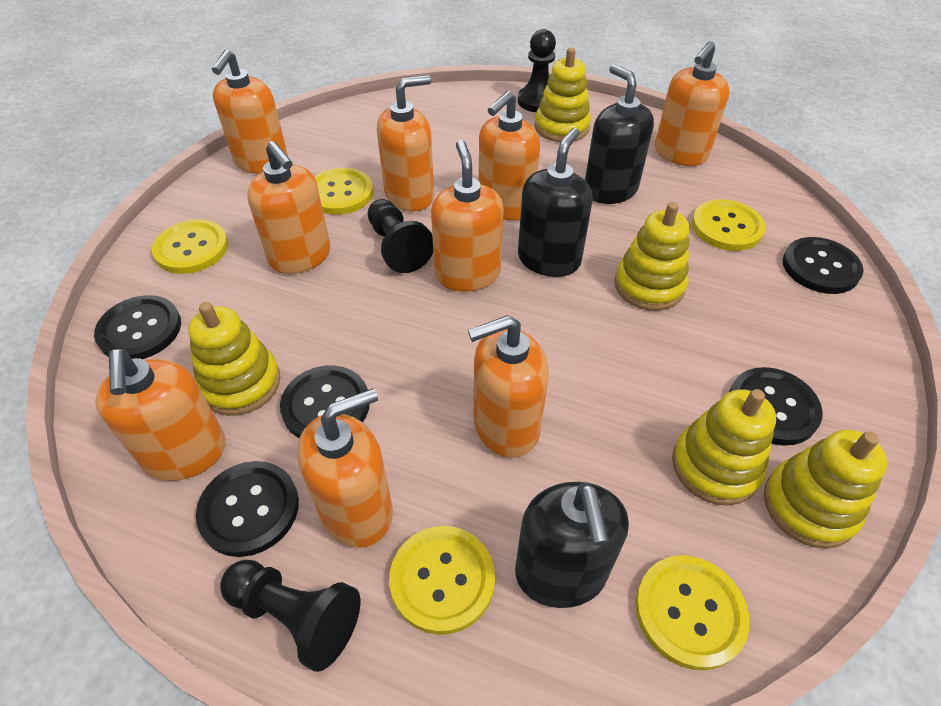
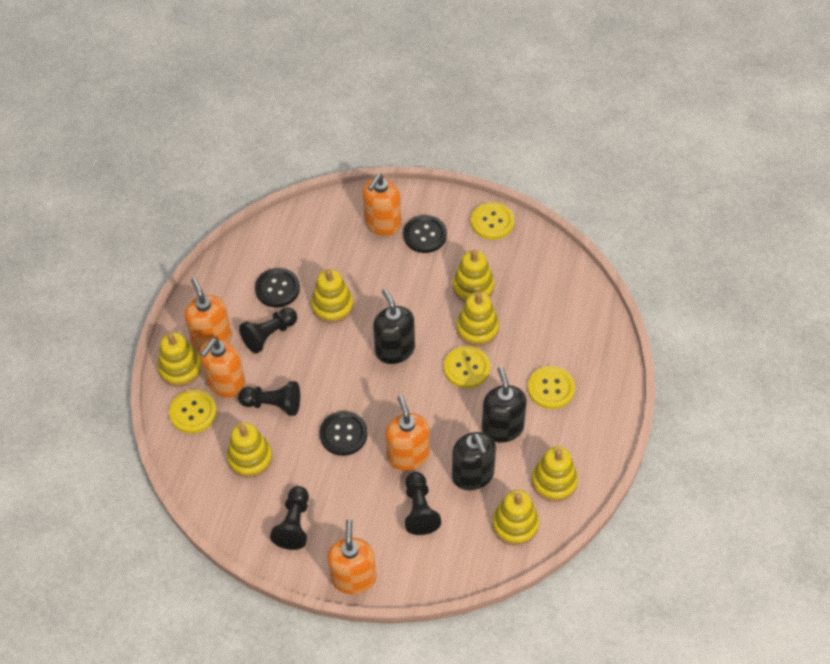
black button: [94,295,181,359] [196,461,299,557] [280,365,370,438] [729,367,823,446] [783,237,864,294] = 5 -> [255,268,300,308] [319,411,368,456] [403,215,447,253] = 3
black pawn: [220,560,360,672] [368,199,433,273] [518,29,556,112] = 3 -> [238,381,300,416] [239,307,297,354] [270,486,309,550] [405,472,441,535] = 4
orange soap dispenser: [95,349,226,481] [212,50,288,174] [247,141,331,274] [297,388,393,548] [377,75,434,211] [431,140,504,292] [468,315,549,458] [479,91,540,220] [655,41,730,166] = 9 -> [185,277,232,351] [200,338,246,398] [327,519,377,595] [362,174,401,236] [385,395,430,471] = 5
yellow button: [152,219,228,274] [314,168,373,215] [389,526,495,635] [635,555,749,670] [692,199,765,251] = 5 -> [169,390,217,433] [444,346,490,388] [471,202,514,240] [528,366,575,409] = 4
yellow stacking toy: [188,302,280,416] [535,47,591,142] [614,202,689,311] [672,389,776,506] [764,429,887,549] = 5 -> [158,332,202,387] [227,423,273,478] [311,269,353,323] [453,250,494,302] [456,292,499,346] [492,490,539,546] [532,446,578,502] = 7

